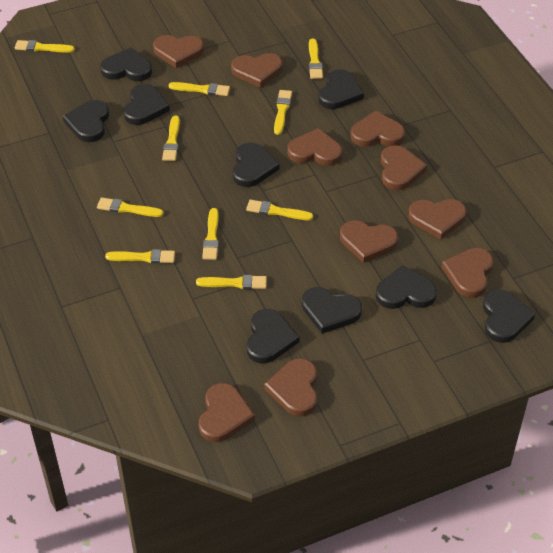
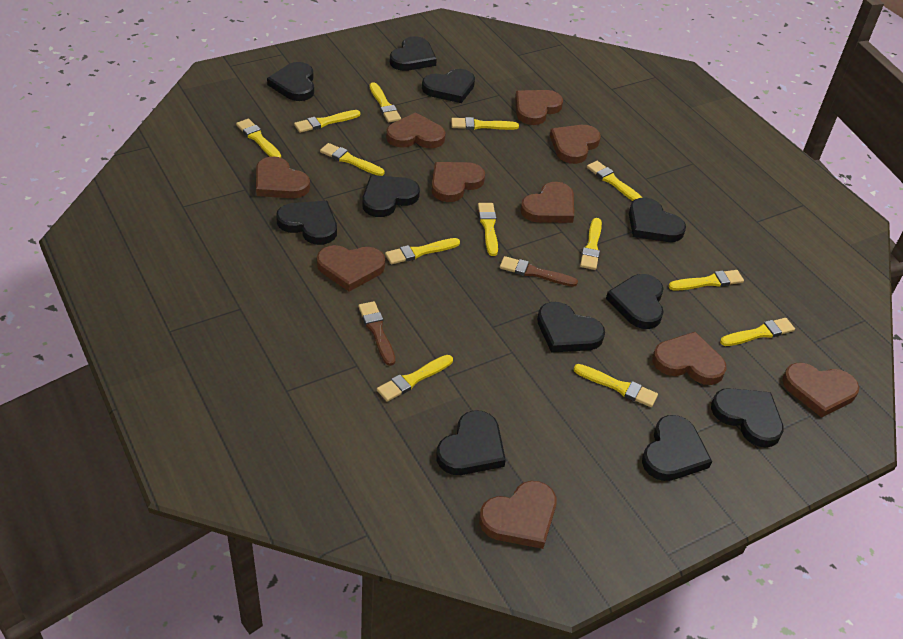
black heart: [63,100,109,142] [100,47,152,81] [124,84,170,125] [233,142,279,187] [246,309,299,363] [302,287,362,334] [318,69,364,109] [376,265,437,309] [483,289,535,343] = 9 -> [267,62,314,101] [276,201,337,245] [362,175,420,217] [390,36,437,71] [422,69,475,103] [436,410,506,475] [537,302,605,353] [606,274,664,329] [629,198,686,242] [642,415,712,481] [711,388,784,448] = 11
brown brush: none = 0 -> [358,301,395,366] [500,256,578,287] = 2
yellow brush: [15,40,75,53] [97,197,164,217] [105,249,175,264] [162,116,180,161] [169,82,230,96] [196,275,267,289] [202,208,219,260] [246,199,313,220] [274,90,292,135] [309,38,323,79] = 10 -> [236,119,281,158] [294,110,360,133] [320,143,385,176] [370,82,401,122] [377,355,453,402] [385,238,460,264] [451,117,519,130] [478,203,498,256] [573,364,658,407] [580,218,602,270] [587,161,642,201] [668,270,744,291] [720,318,795,346] = 13

